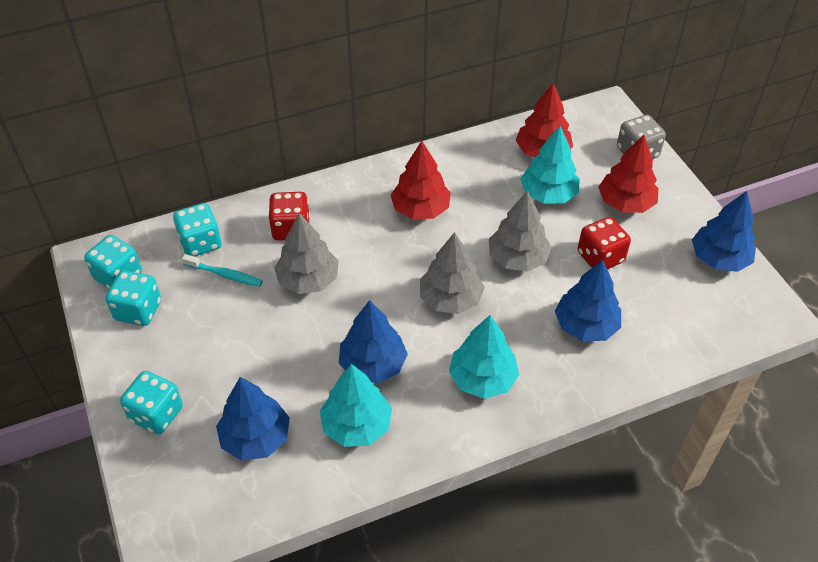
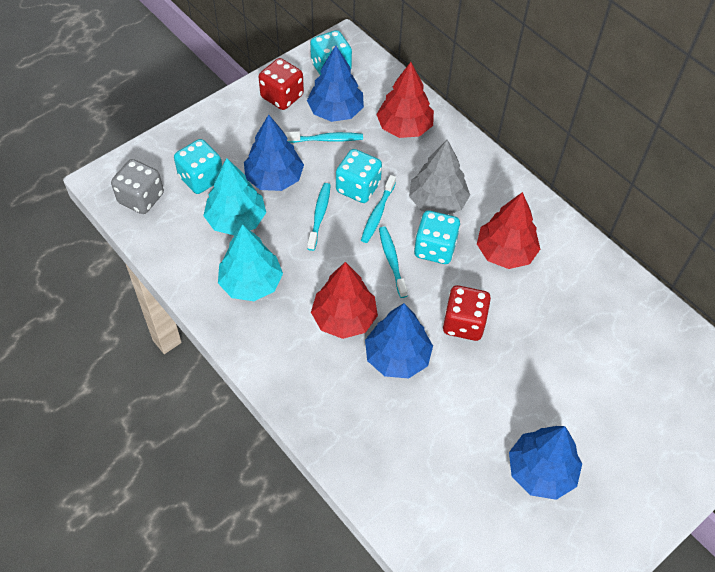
grey tree: [274,213,338,294] [420,232,485,314] [489,191,552,272] = 3 -> [409,140,470,215] = 1
turquoise toothbrush: [182,254,263,287] = 1 -> [285,131,363,143] [307,183,331,251] [361,175,396,243] [379,227,408,298] = 4
turquoise tree: [320,364,392,447] [449,315,519,399] [520,126,580,204] = 3 -> [203,158,266,236] [218,224,283,301] = 2

